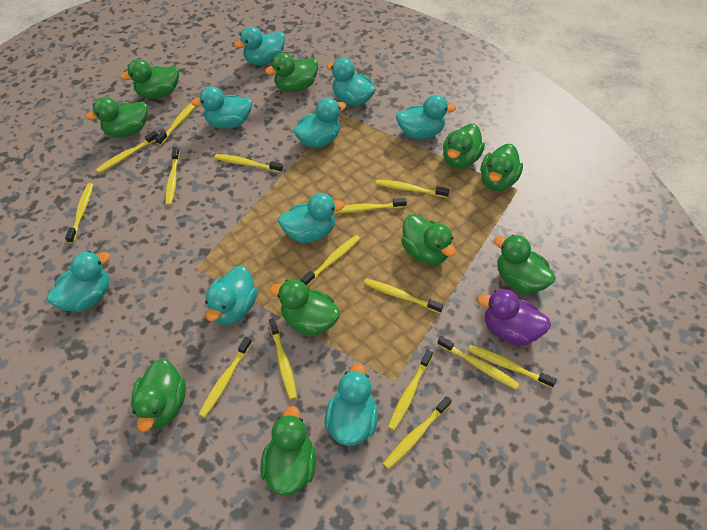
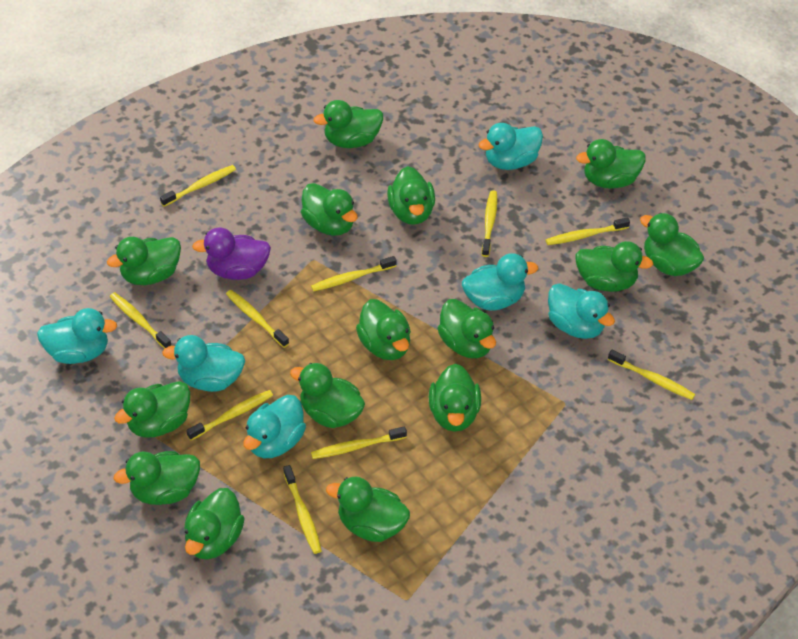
green duck: [85,97,148,138] [120,59,179,99] [131,359,186,432] [260,406,316,495] [265,53,318,92] [270,279,340,336] [401,214,456,265] [443,124,485,169] [480,144,523,191] [494,235,556,293] = 10 -> [107,237,181,285] [114,381,190,438] [114,451,200,505] [184,488,245,560] [290,363,365,428] [301,183,358,236] [314,100,383,148] [326,477,410,542] [356,299,411,360] [387,166,435,225] [429,364,481,432] [437,299,496,358] [575,241,653,292] [576,139,646,188] [640,213,704,276] = 15
turquoise duck: [47,251,110,312] [191,86,252,129] [205,266,257,325] [234,26,285,65] [278,193,345,243] [294,98,346,148] [325,363,378,446] [326,58,376,106] [396,95,456,139] = 9 -> [37,308,117,364] [162,335,245,392] [243,395,306,458] [462,253,538,311] [479,123,543,170] [548,283,615,339] = 6
yellow toothbrush: [65,183,93,244] [96,131,158,173] [155,103,196,145] [165,147,180,206] [199,336,252,418] [214,154,283,173] [269,318,297,400] [301,235,360,286] [334,198,407,213] [364,279,443,313] [376,179,449,198] [383,396,452,469] [388,349,433,431] [437,336,519,389] [468,345,557,388] = 15 -> [110,292,172,348] [160,165,236,207] [186,390,273,440] [226,290,289,348] [283,465,322,554] [311,256,397,292] [311,426,407,459] [482,190,497,257] [546,217,630,245] [608,350,695,400] = 10

